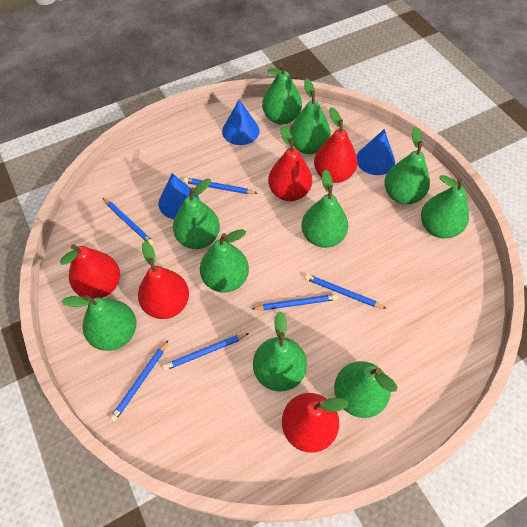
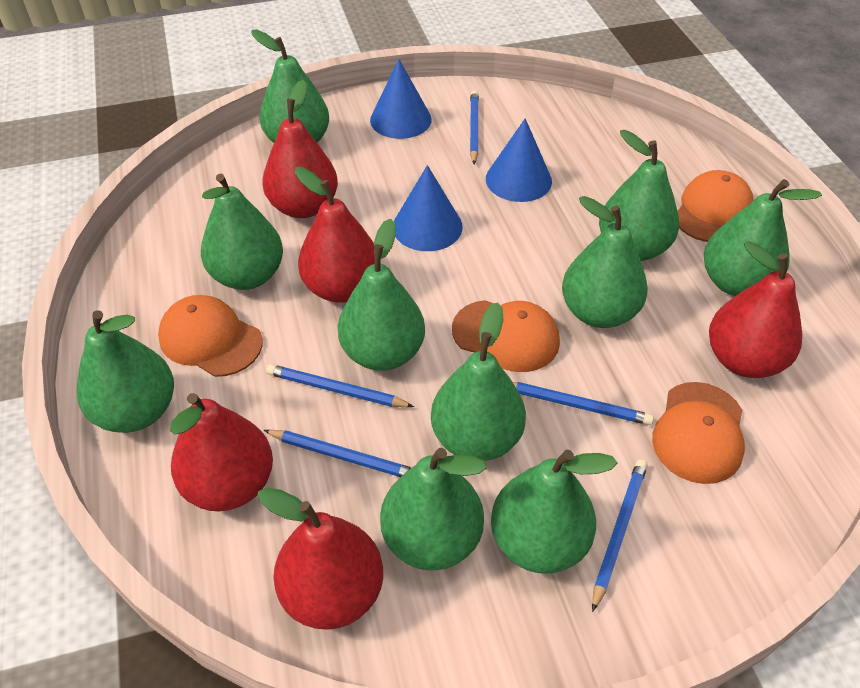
blue pencil: [103,198,154,245] [110,341,168,422] [162,333,249,371] [184,178,258,194] [252,294,338,310] [305,274,387,309] = 6 -> [264,430,411,477] [266,364,414,407] [470,90,479,164] [513,382,654,425] [592,459,648,612] = 5
orange cap: none = 0 -> [158,295,263,377] [452,300,560,372] [652,382,745,484] [678,170,754,242] = 4

